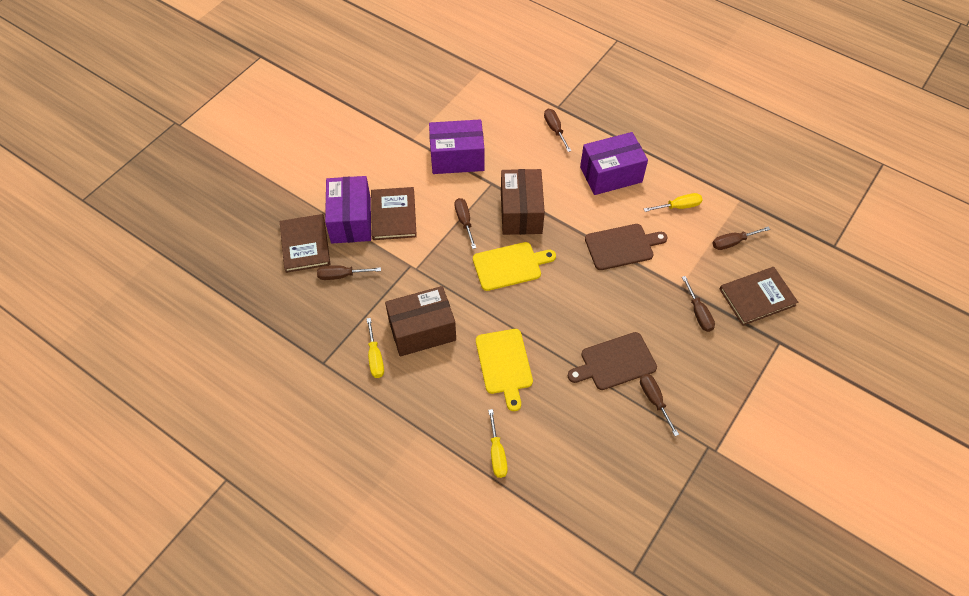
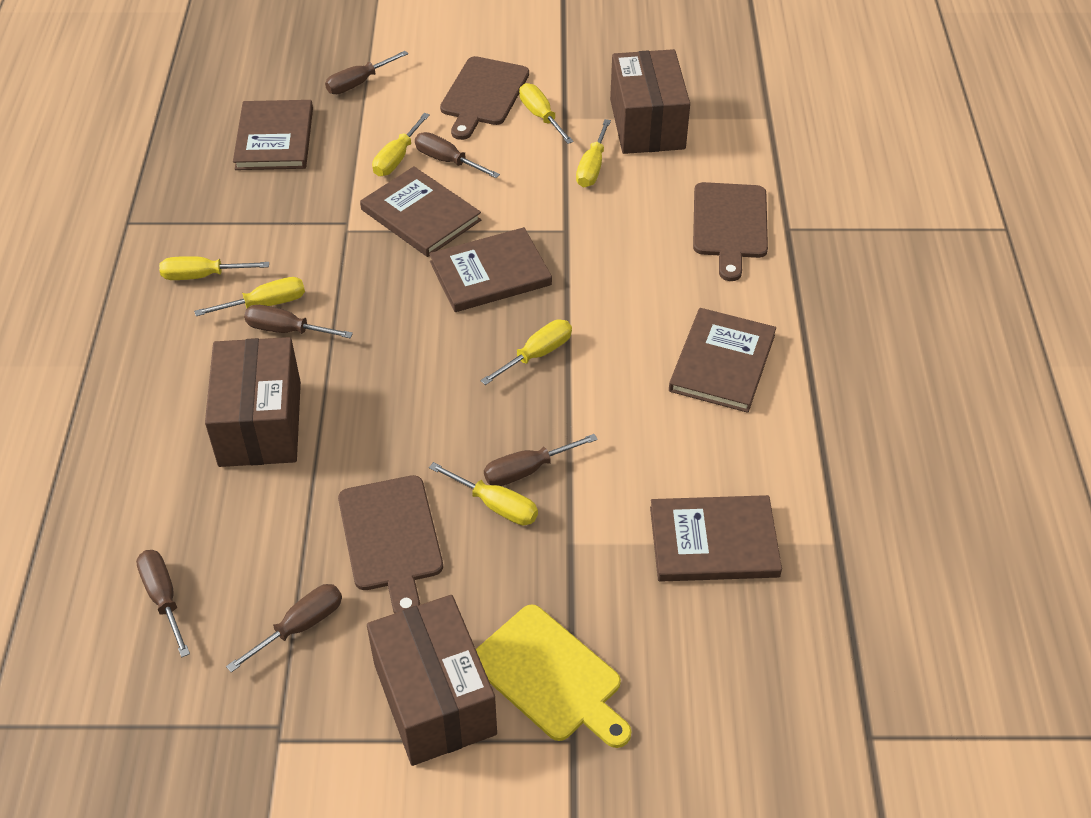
brown book: [280,214,330,273] [371,187,417,240] [719,267,798,326] = 3 -> [233,100,313,170] [360,166,481,257] [429,227,552,312] [650,495,782,582] [669,308,776,413] = 5
brown box: [385,286,456,356] [501,169,545,235] = 2 -> [205,337,301,467] [367,595,497,766] [610,49,690,154] = 3
brown cutting board: [568,332,657,390] [585,224,668,270] = 2 -> [338,475,443,614] [440,56,529,140] [693,182,768,281] = 3
purple box: [325,176,371,243] [429,119,484,174] [580,132,648,195] = 3 -> none = 0
yellow cutting board: [473,242,556,291] [476,329,533,411] = 2 -> [476,604,631,748] = 1
yellow screwdriver: [367,318,384,378] [488,409,508,478] [644,193,703,212] = 3 -> [159,256,269,280] [194,277,305,316] [372,113,430,176] [429,462,538,525] [480,320,572,385] [519,83,574,144] [576,119,611,187] = 7

